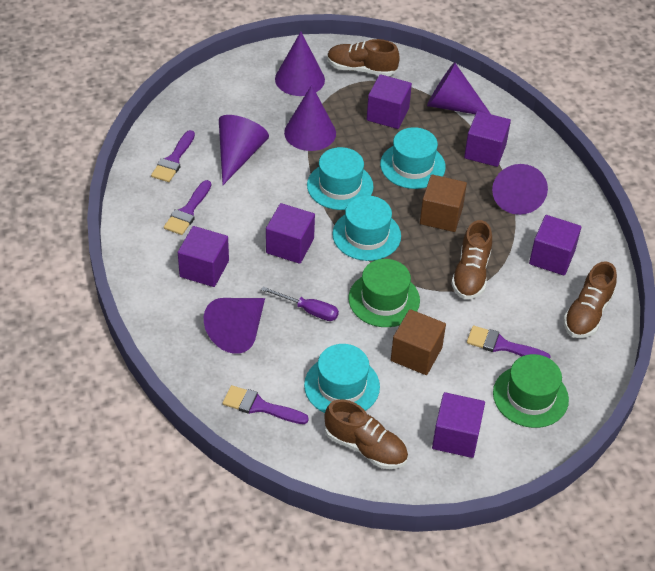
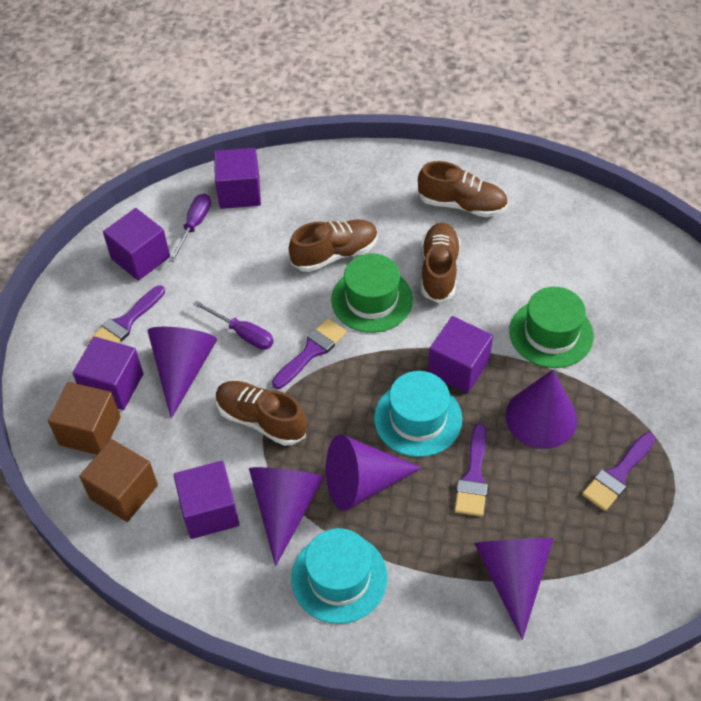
purple cone: [204,298,265,354] [219,115,269,185] [275,32,325,96] [284,85,336,151] [427,62,491,114] [492,164,548,215] = 6 -> [148,327,217,419] [249,467,324,566] [326,435,422,511] [474,538,554,640] [505,370,577,449] = 5
purple cube: [178,226,229,287] [266,203,315,264] [367,74,412,129] [432,392,485,458] [464,111,511,167] [529,215,581,276] = 6 -> [73,337,143,410] [103,208,170,281] [174,461,239,539] [214,148,261,209] [428,316,493,393] = 5
purple screwdriver: [261,287,339,321] = 1 -> [169,193,211,262] [193,301,274,350] = 2
turquoise hat: [304,344,380,413] [307,147,374,210] [332,196,401,261] [380,127,446,189] = 4 -> [291,528,388,624] [374,371,462,457] = 2

